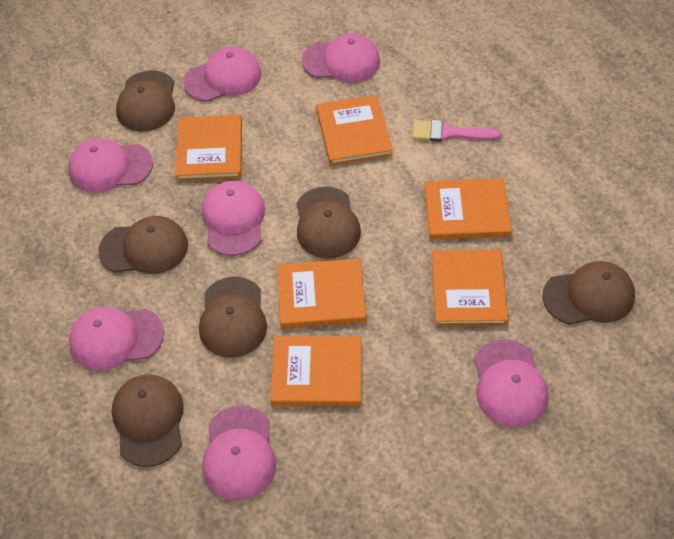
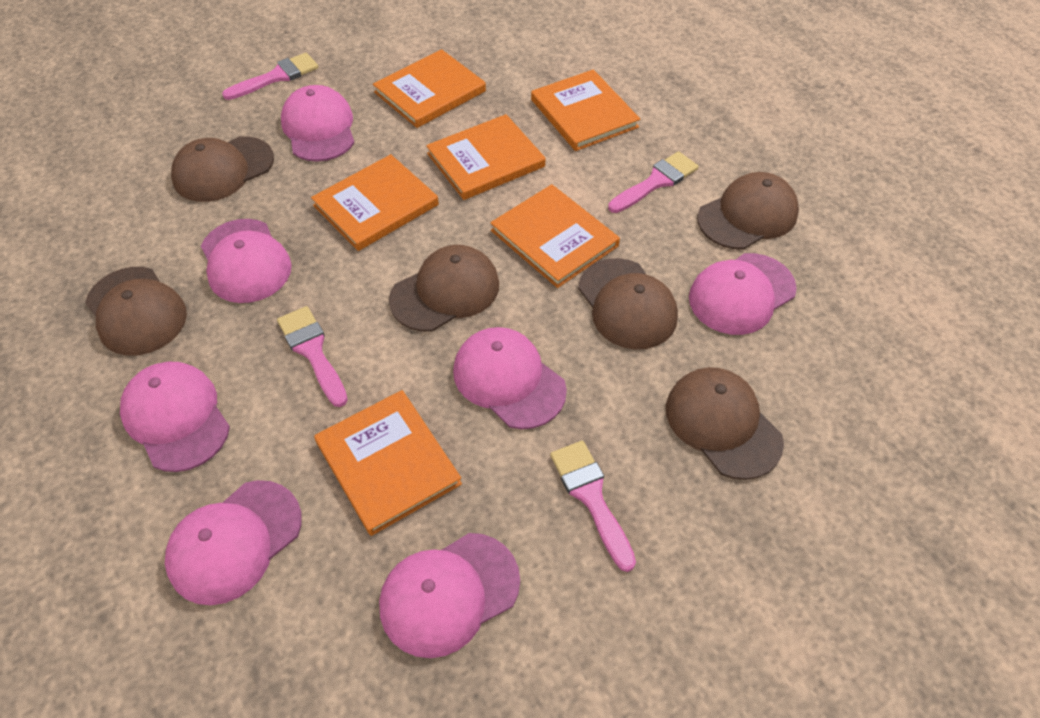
pink brush: [412,120,500,142] = 1 -> [222,53,319,100] [277,306,348,407] [550,441,636,572] [608,151,699,213] = 4

